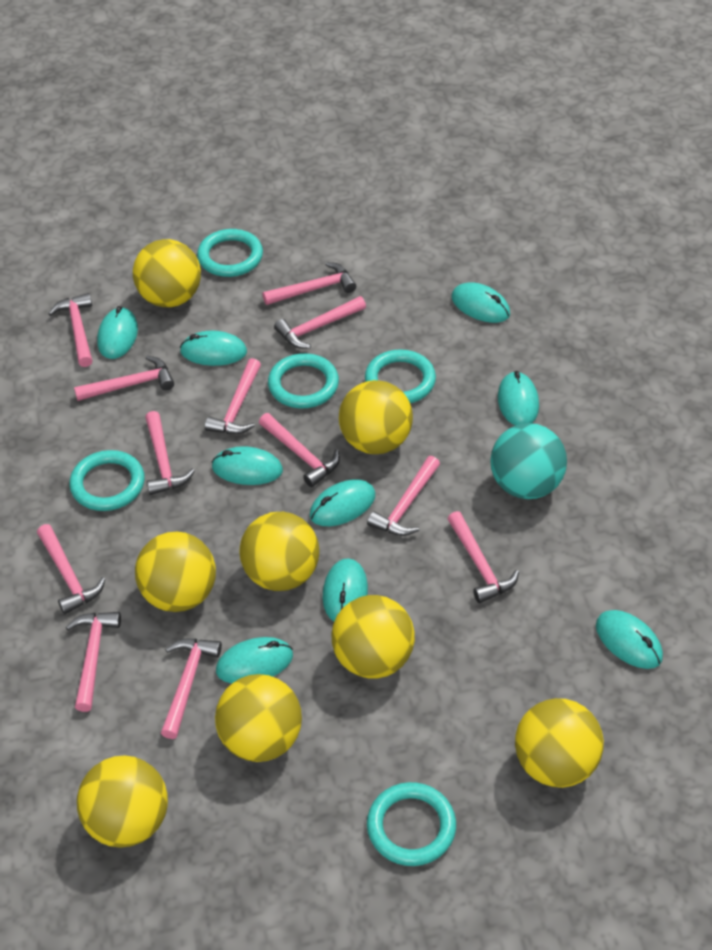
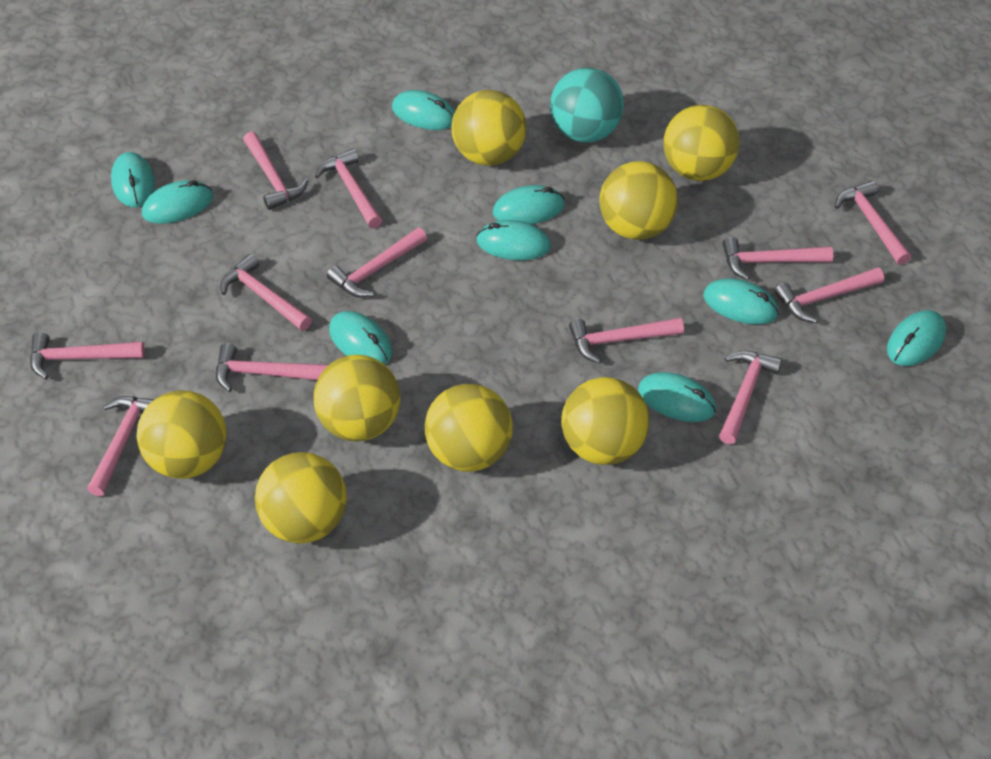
turquoise ring: [69,450,145,511] [197,229,263,277] [268,353,339,408] [365,349,436,403] [367,782,456,866] = 5 -> none = 0

